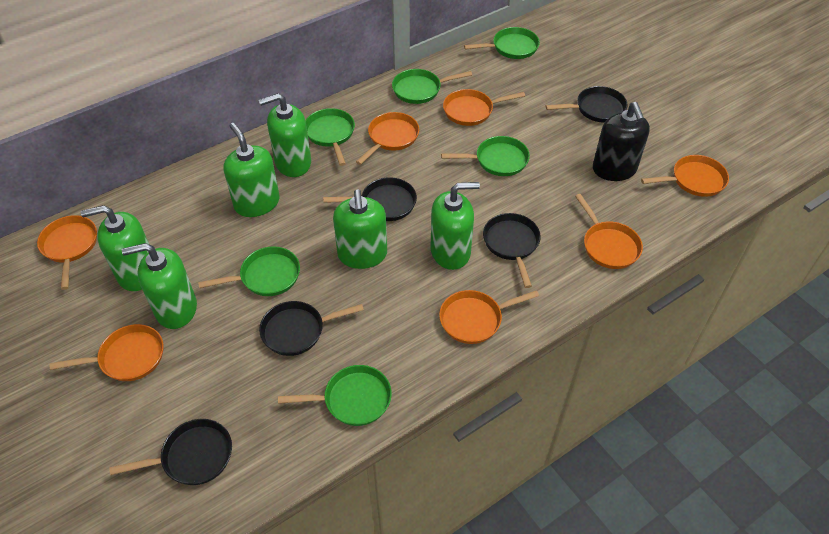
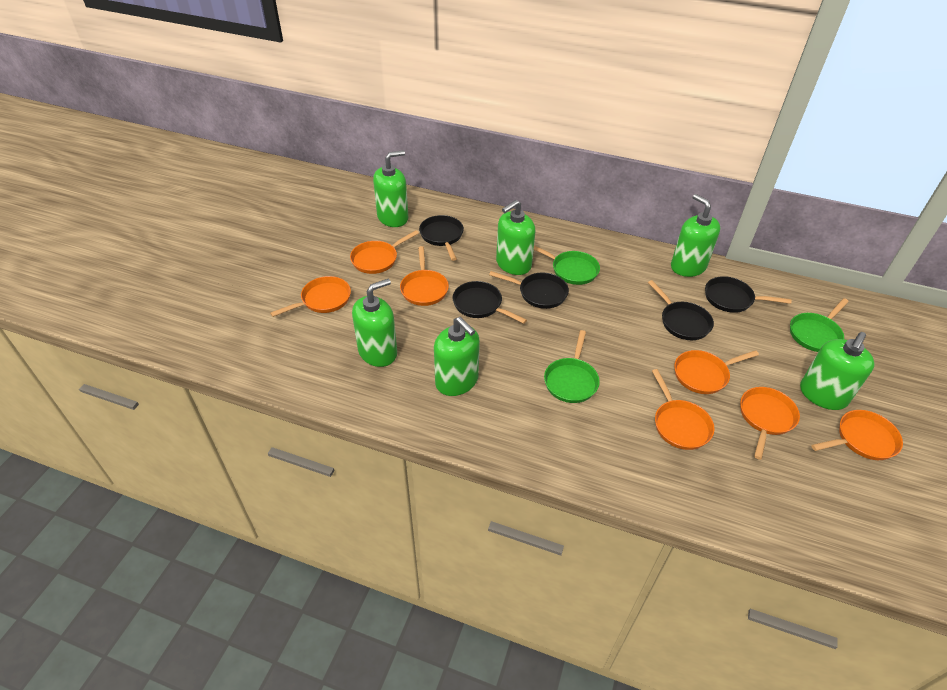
black soap dispenser: [593,102,650,181] = 1 -> none = 0
green pan: [198,246,300,296] [278,365,392,426] [305,108,355,166] [392,69,472,104] [441,136,530,176] [464,27,540,59] = 6 -> [534,245,600,285] [544,330,600,403] [790,298,849,352] = 3

